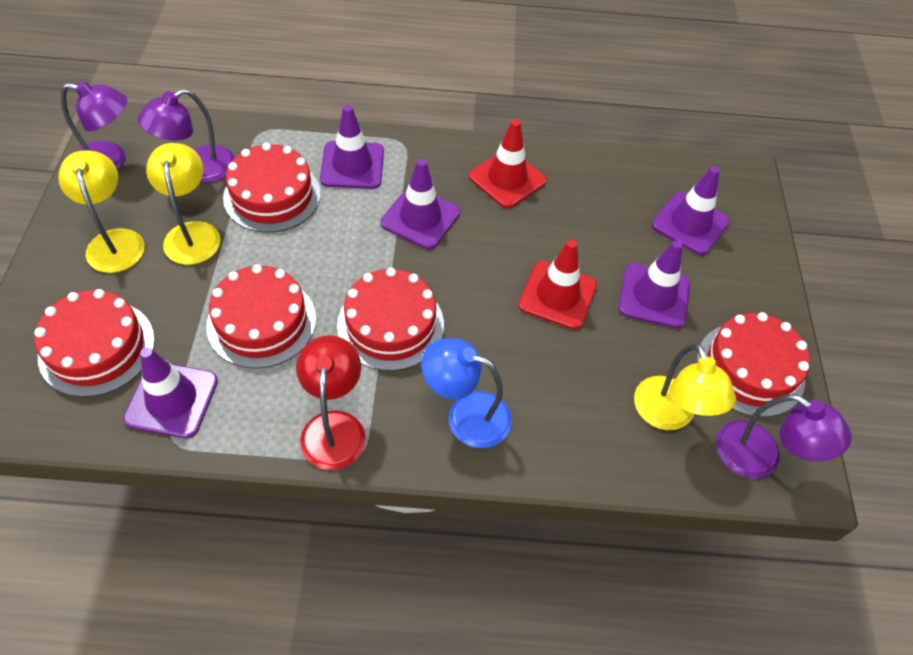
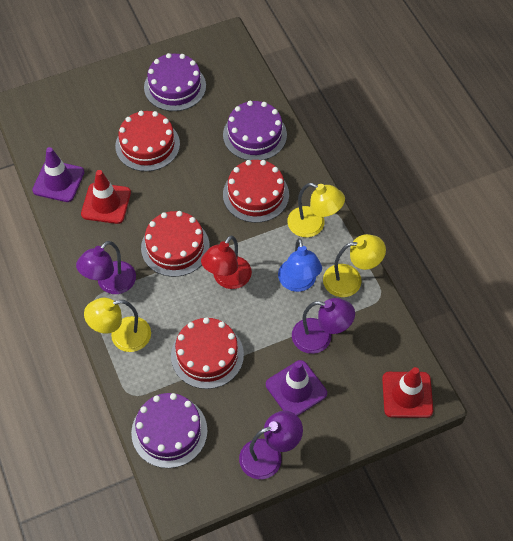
purple cake: none = 0 -> [131,393,207,468] [144,53,206,111] [223,101,287,160] = 3
purple traffic cone: [123,347,218,438] [320,105,384,189] [381,159,460,249] [618,240,690,328] [652,166,730,255] = 5 -> [32,147,84,202] [266,360,327,416] = 2
red cake: [34,289,155,397] [207,264,316,369] [223,143,321,233] [337,268,444,371] [697,312,810,417] = 5 -> [115,111,180,171] [141,211,210,277] [171,317,244,389] [223,160,289,223] = 4

